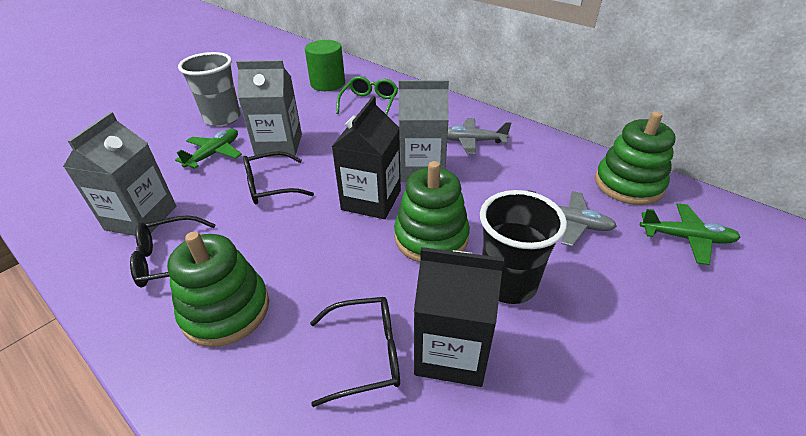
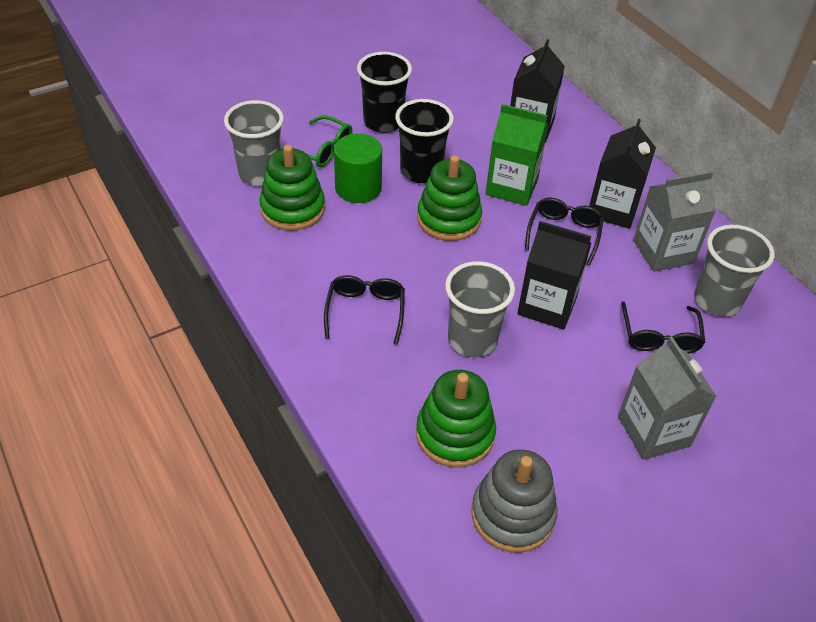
black carton: [331,96,401,219] [414,247,504,387] = 2 -> [510,39,565,143] [517,221,591,330] [589,119,656,229] = 3
black cup: [480,190,567,304] = 1 -> [357,52,412,133] [395,99,454,183] = 2
green carton: none = 0 -> [485,104,548,206] = 1
green plane: [175,129,242,168] [640,203,741,265] = 2 -> none = 0
grey carton: [63,112,176,236] [236,60,302,156] [399,80,449,182] = 3 -> [618,336,717,460] [633,171,716,272] = 2
grey cup: [178,52,241,127] = 1 -> [224,100,284,186] [445,261,515,357] [694,225,775,317] = 3
grey plane: [447,118,511,155] [529,190,617,247] = 2 -> none = 0
grey stacking toy: none = 0 -> [471,449,558,553] = 1

